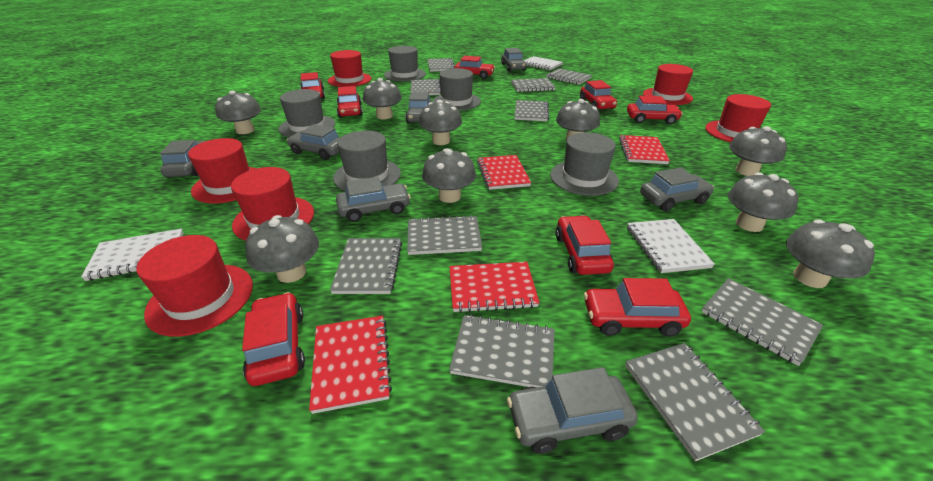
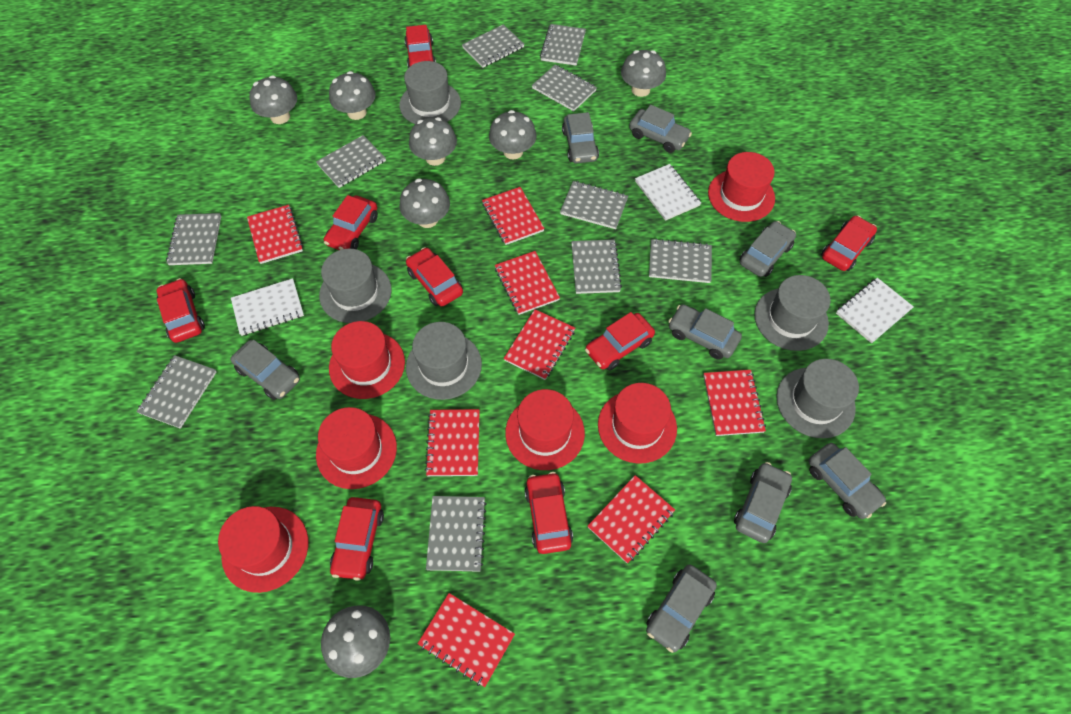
grey car: [160,140,205,178] [287,124,340,160] [336,177,411,222] [405,91,432,123] [501,48,527,71] [507,367,638,454] [640,168,714,211] = 7 -> [230,340,300,400] [562,112,599,164] [629,105,692,153] [646,565,717,653] [668,304,742,360] [734,462,792,543] [740,221,796,277] [808,443,886,519] = 8
grey mushroom: [215,90,261,134] [245,215,319,283] [363,78,402,119] [419,100,462,145] [422,149,476,203] [556,99,600,141] [728,172,799,232] [729,126,787,176] [786,219,875,288] = 9 -> [249,75,297,124] [321,605,390,678] [329,71,376,120] [399,179,450,228] [409,117,457,166] [489,110,537,159] [621,50,666,97] = 7
red notebook: [309,316,392,414] [449,262,539,313] [477,155,531,190] [619,135,670,164] = 4 -> [247,205,303,264] [417,593,515,687] [425,409,480,476] [482,187,545,245] [495,251,560,315] [504,309,575,380] [588,475,675,564] [703,370,766,436] = 8

